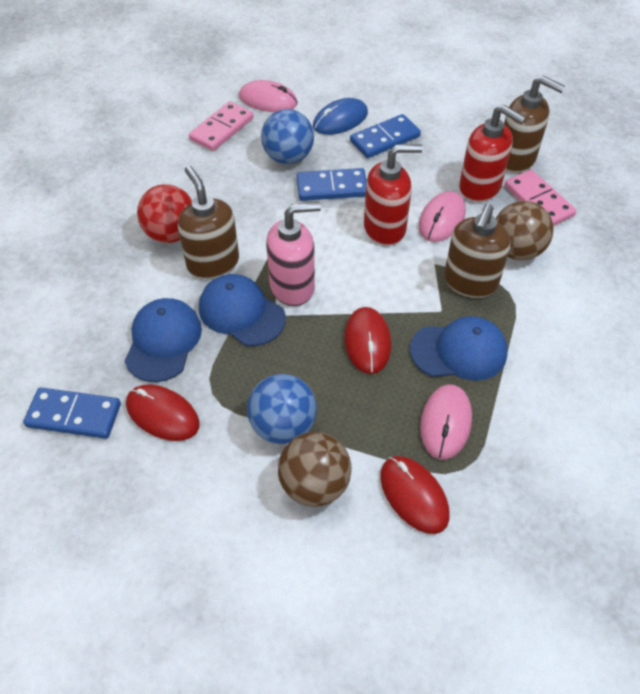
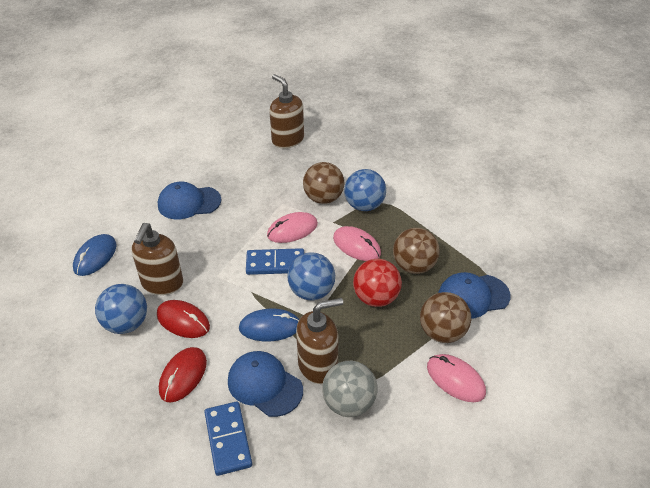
blue ball: [247,374,317,444] [261,109,314,164] = 2 -> [95,284,147,334] [288,253,335,300] [344,169,386,211] = 3
blue domino: [23,387,121,439] [297,168,367,201] [350,114,421,158] = 3 -> [205,401,252,476] [246,248,304,275] = 2
blue mouse: [313,98,368,135] = 1 -> [73,234,117,276] [239,309,299,341] = 2
brown ball: [278,432,352,507] [496,201,554,260] = 2 -> [303,162,345,204] [393,228,440,274] [420,292,471,343] = 3
grey ball: none = 0 -> [322,361,378,417] = 1
pink domino: [189,101,254,151] [505,169,577,226] = 2 -> none = 0
pink soap dispenser: [266,202,321,306] = 1 -> none = 0
red mouse: [126,384,200,441] [344,307,391,374] [380,456,449,534] = 3 -> [157,300,210,338] [159,347,207,403] = 2
red soap dispenser: [364,144,423,246] [459,105,526,202] = 2 -> none = 0

